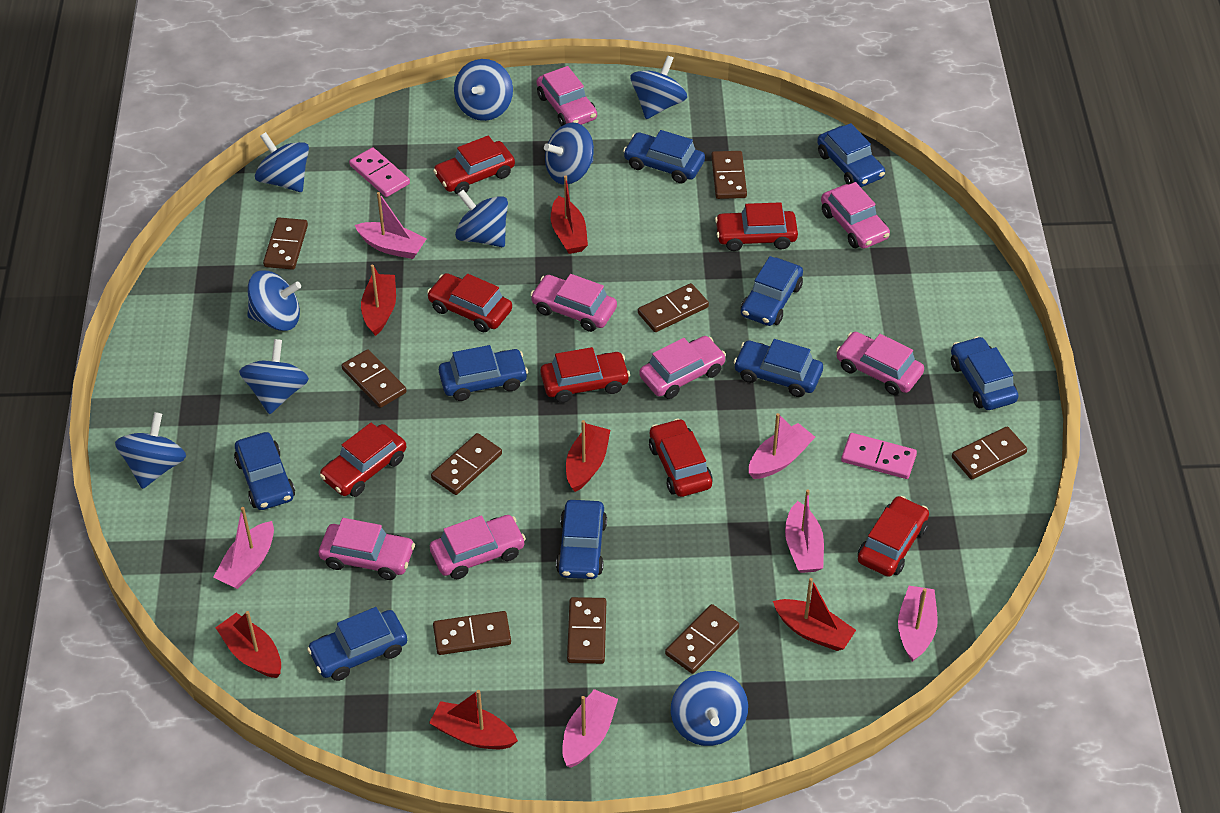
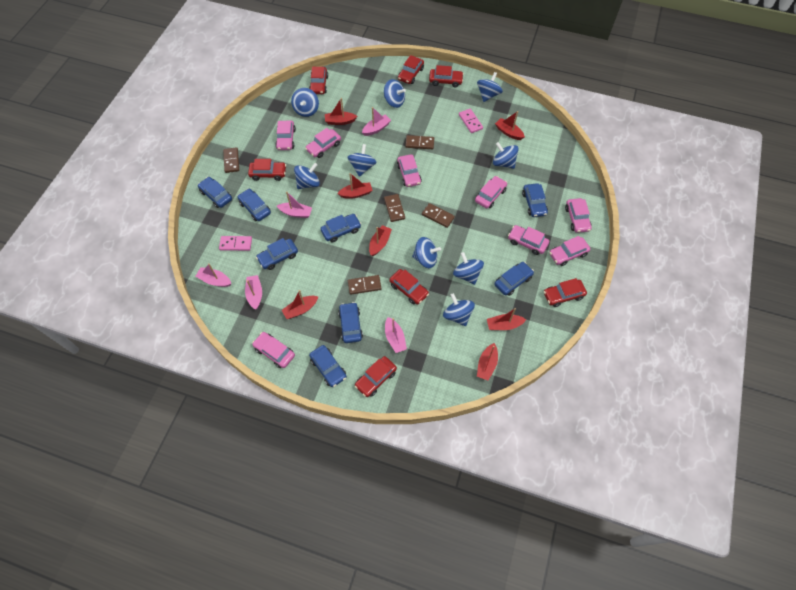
blue car: [234,432,295,510] [307,607,407,681] [439,345,528,401] [556,500,607,579] [623,130,705,184] [733,339,823,397] [741,256,803,326] [817,123,885,187] [951,336,1019,410] = 9 -> [198,177,232,208] [237,189,271,221] [256,238,298,270] [309,345,347,387] [321,214,361,242] [338,302,363,343] [494,262,534,296] [522,183,548,217] = 8
brown domino: [263,217,308,270] [342,349,406,408] [431,433,502,495] [433,611,511,655] [567,597,606,664] [638,283,709,332] [665,604,739,674] [711,151,747,199] [952,427,1027,480] = 9 -> [223,147,239,173] [348,275,381,295] [384,194,405,222] [405,135,434,149] [422,203,455,228] = 5
pink boat: [213,507,274,589] [355,192,426,259] [562,689,618,768] [749,413,815,479] [785,489,824,573] [898,586,938,662] = 6 -> [195,263,231,287] [245,275,262,310] [277,191,312,218] [362,107,391,136] [385,317,407,353] = 5
pink car: [319,518,415,580] [430,515,526,579] [530,274,617,332] [537,66,597,126] [639,336,726,399] [821,182,890,249] [836,332,924,395] = 7 -> [252,332,295,368] [275,121,296,150] [305,128,341,158] [397,155,422,187] [475,176,507,209] [508,225,549,255] [549,236,590,266] [565,198,592,233] = 8
red boat: [215,611,281,678] [361,265,396,336] [429,690,518,749] [551,176,588,254] [566,420,610,492] [773,578,856,651] = 6 -> [282,290,318,319] [325,98,357,125] [337,173,373,199] [369,225,392,256] [477,343,498,380] [487,308,526,330] [495,111,525,140] = 7

